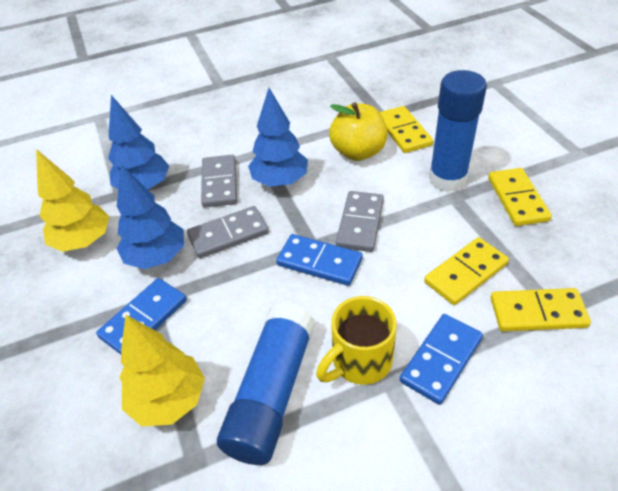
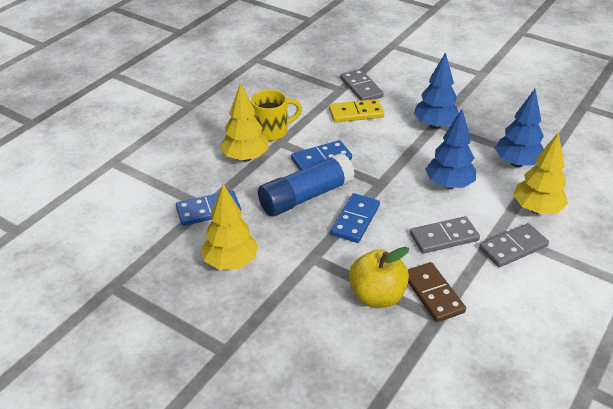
blue glue stick: [217,302,315,465] [429,70,487,192] = 2 -> [258,153,355,216] = 1
brown domino: none = 0 -> [408,262,466,322] = 1
yellow domino: [379,106,433,153] [424,237,509,305] [488,168,552,226] [491,288,591,331] = 4 -> [329,99,384,123] = 1
yellow tree: [36,149,109,252] [119,315,205,426] = 2 -> [201,184,258,270] [220,83,269,162] [513,132,568,214] = 3

